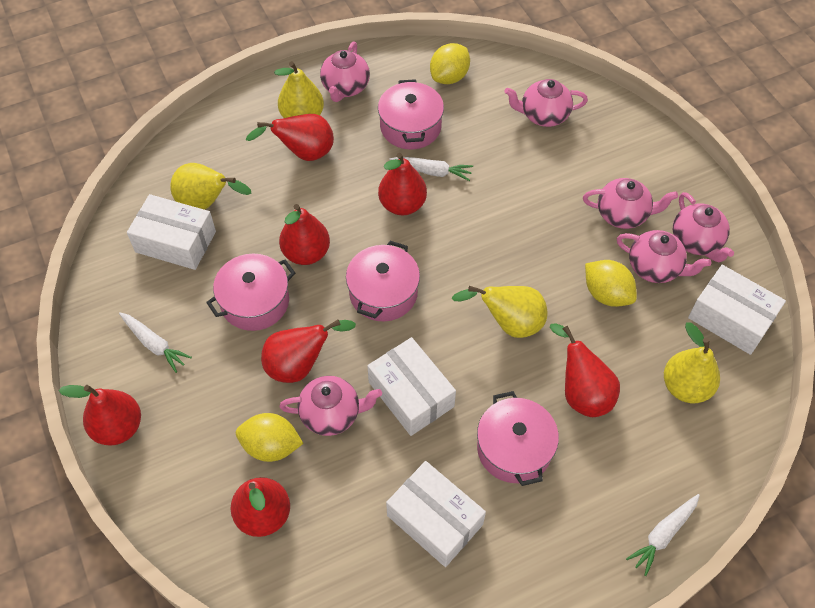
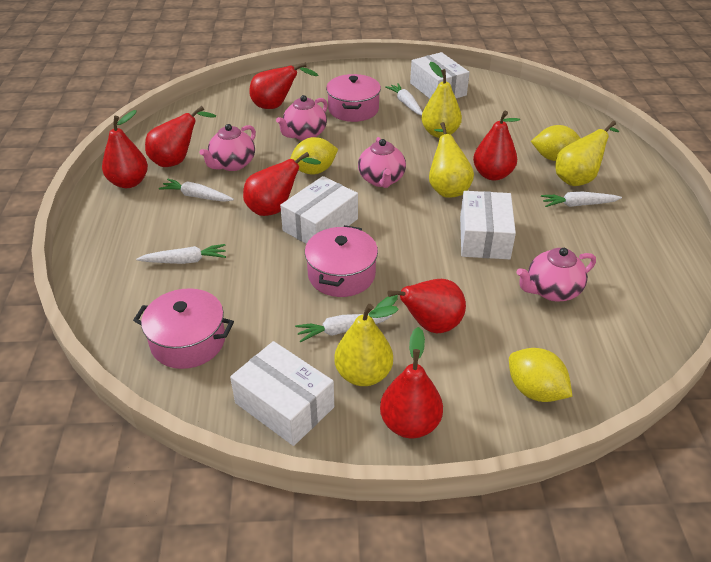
pink pot: [206,254,295,331] [346,241,420,321] [378,79,444,149] [477,391,559,486] = 4 -> [133,288,234,369] [305,225,378,297] [326,74,381,122] = 3
pink teapot: [279,376,382,436] [320,41,370,102] [504,79,588,127] [583,178,678,229] [617,230,711,283] [673,192,734,262] = 6 -> [199,124,256,171] [276,95,328,140] [358,137,406,188] [517,248,596,301] = 4
white carrot: [119,313,192,373] [389,157,473,181] [626,494,700,576] = 3 -> [136,244,226,264] [159,179,234,202] [295,314,392,342] [385,83,423,115] [541,192,622,207] = 5

